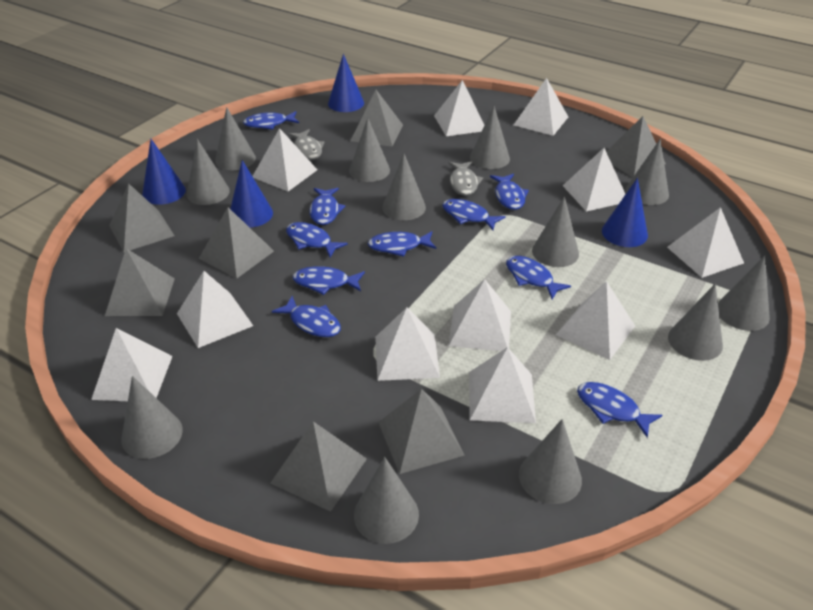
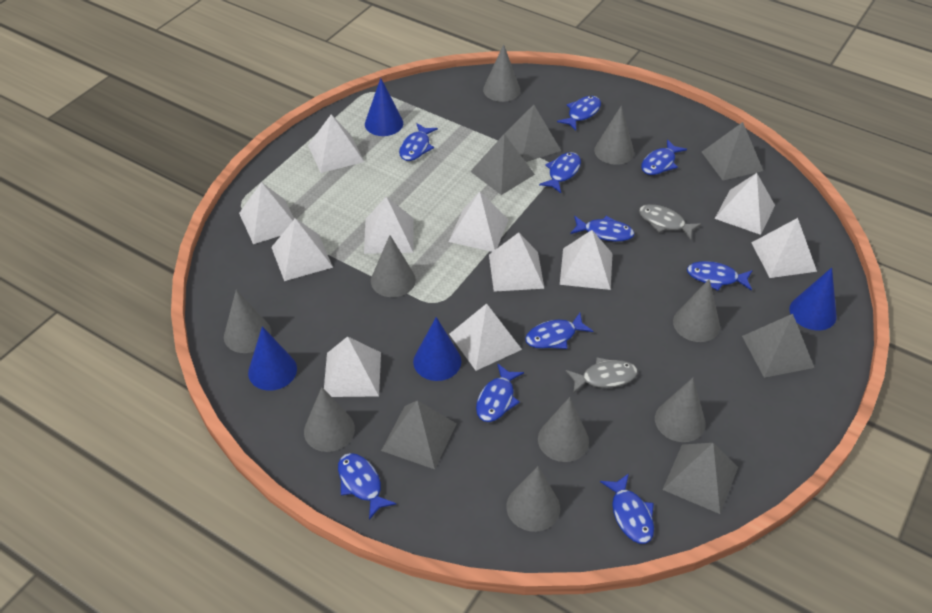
grey cone: [121,376,183,459] [186,139,230,205] [215,107,256,170] [349,118,390,182] [354,457,419,544] [382,154,426,220] [470,106,510,169] [519,419,582,504] [532,196,579,267] [626,139,669,205] [668,284,723,361] [718,256,770,331] = 12 -> [224,290,271,353] [304,387,355,452] [371,235,416,297] [483,44,520,102] [506,466,560,532] [538,397,589,462] [594,105,634,165] [655,378,706,442] [673,279,720,342] = 9
grey pyramid: [105,248,175,316] [109,184,175,252] [199,207,274,279] [270,421,367,512] [350,90,403,147] [378,389,465,474] [607,116,666,177] = 7 -> [381,400,457,469] [470,134,535,195] [505,105,561,162] [662,443,738,514] [702,122,763,180] [742,314,814,378] = 6

